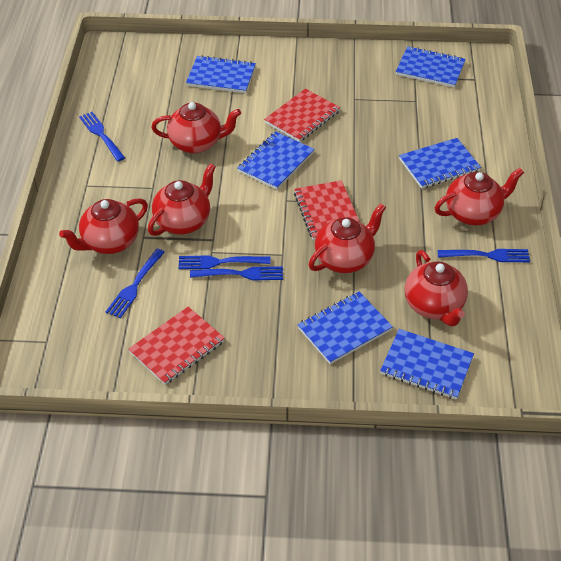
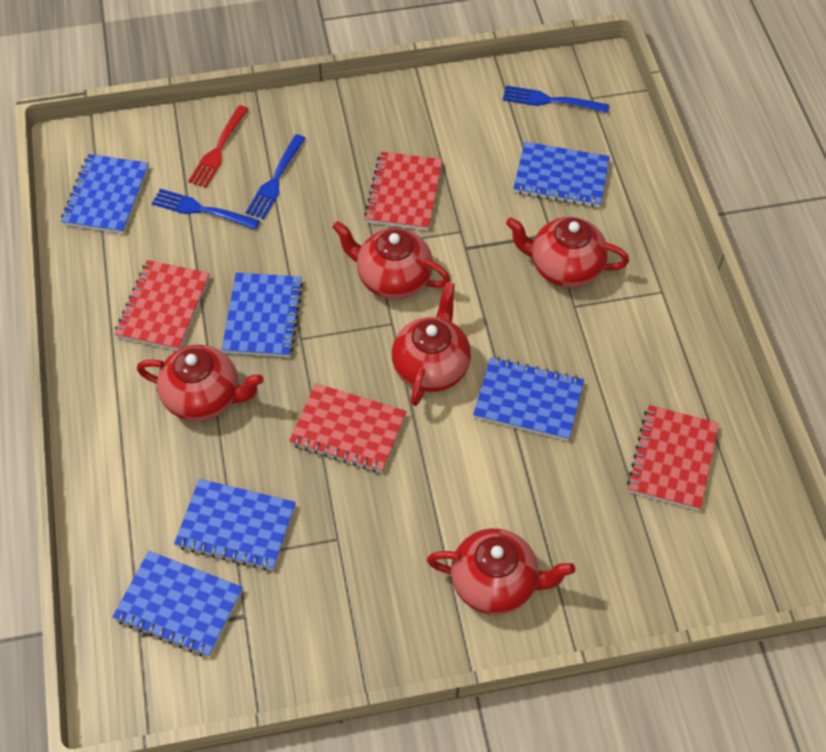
blue fork: [79,112,125,161] [106,249,165,318] [178,255,270,269] [190,266,283,280] [438,249,530,262] = 5 -> [152,189,260,230] [246,134,306,219] [503,86,609,113] = 3
red fork: none = 0 -> [188,105,249,188] = 1
red notebook: [128,307,225,385] [264,89,340,142] [294,180,360,240] = 3 -> [115,260,210,350] [289,383,407,473] [364,152,442,230] [627,405,719,511] = 4
red teapot: [59,198,148,254] [148,163,216,236] [151,102,241,154] [309,204,386,273] [405,250,468,327] [435,168,524,225] = 6 -> [137,345,264,421] [332,221,450,300] [392,282,471,406] [427,528,575,615] [506,217,629,288] = 5

